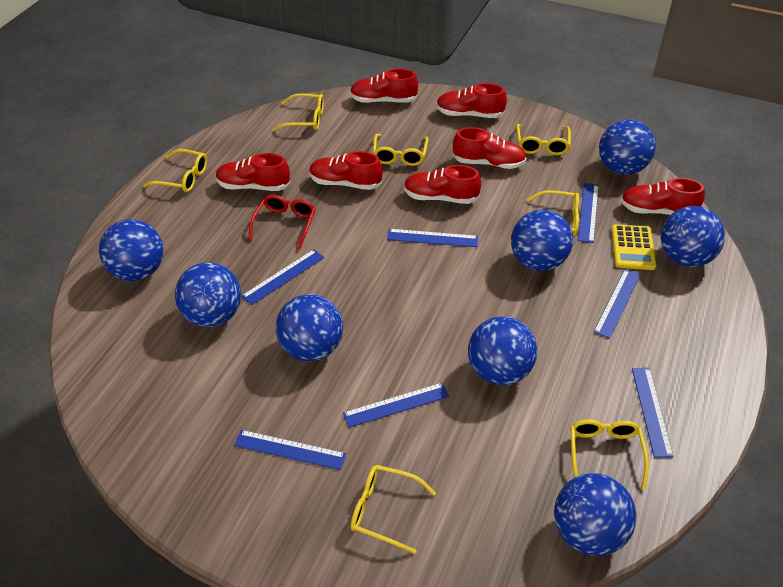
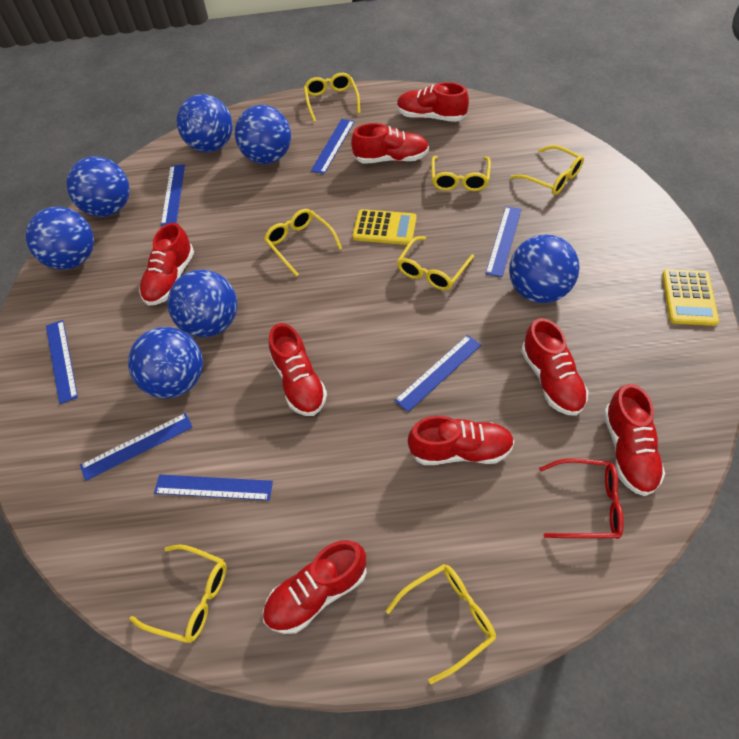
blue ball: [99,219,164,281] [175,262,241,327] [276,294,343,361] [468,316,537,385] [511,210,573,271] [554,473,636,556] [599,119,656,175] [661,206,725,267] = 8 -> [26,207,94,270] [67,156,130,217] [128,327,203,398] [167,269,237,338] [176,94,233,152] [235,105,291,164] [509,234,580,303] = 7
red shoe: [216,153,290,191] [309,151,383,190] [350,68,418,103] [404,165,481,204] [436,83,507,118] [453,127,527,169] [620,178,705,215] = 7 -> [139,223,194,306] [262,540,367,634] [269,323,327,416] [351,123,429,164] [397,82,469,122] [408,416,515,465] [521,318,588,416] [604,384,665,496] = 8
yellow calculator: [611,224,657,270] = 1 -> [352,209,417,245] [662,269,719,326] = 2

